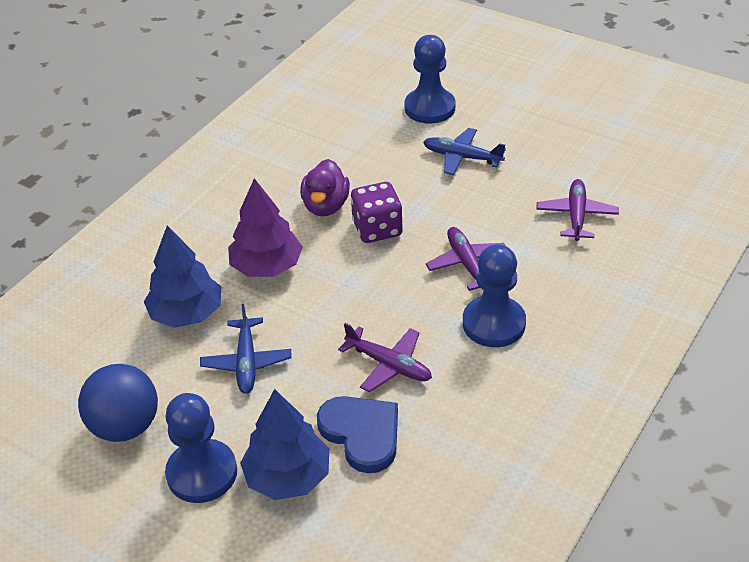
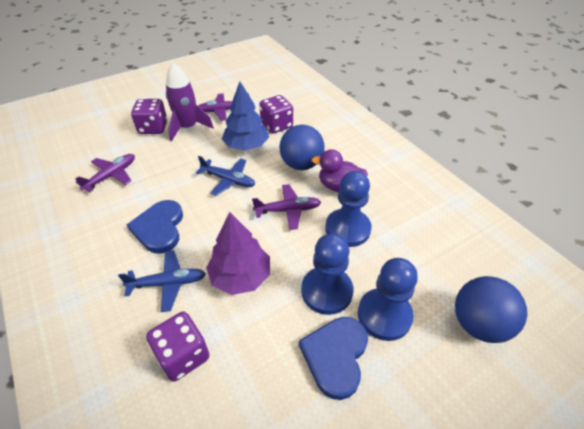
blue ball: [78,364,158,442] = 1 -> [280,125,325,170] [455,276,527,343] = 2
blue heart: [317,396,398,473] = 1 -> [127,200,183,254] [299,317,368,400] = 2
blue tree: [144,226,221,328] [240,389,329,500] = 2 -> [222,82,269,151] = 1
purple dice: [351,182,403,243] = 1 -> [131,99,167,134] [146,312,209,382] [259,95,293,134] = 3
purple rocket: none = 0 -> [166,63,214,142] = 1

